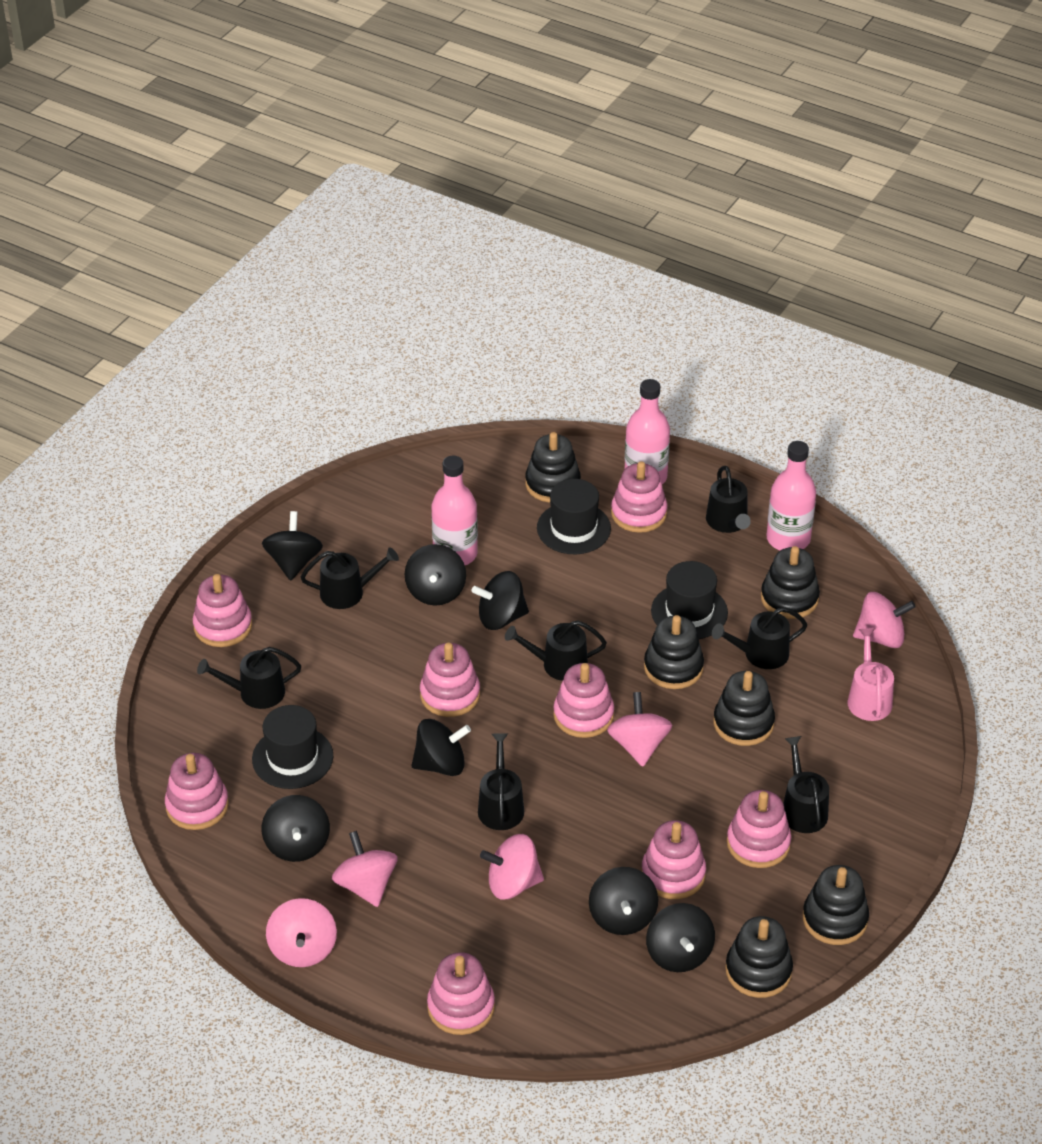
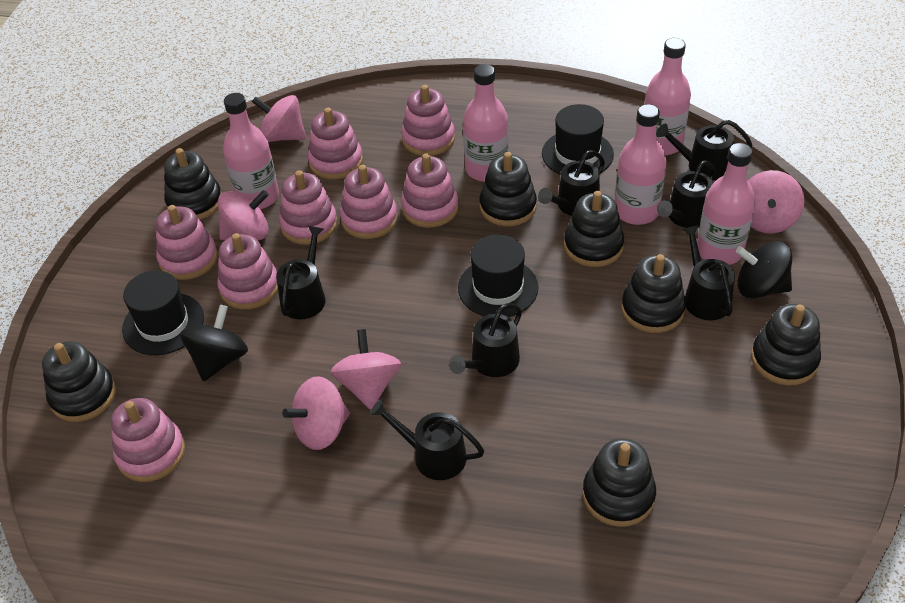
black spinning top: [262,511,323,581] [262,795,330,862] [405,544,466,606] [411,719,471,776] [471,571,529,630] [589,867,658,935] [646,903,715,972] = 7 -> [180,305,248,381] [736,241,792,298] = 2
black stacking toy: [525,432,581,503] [644,615,704,689] [713,671,775,746] [725,916,793,998] [761,546,820,619] [803,865,869,945] = 6 -> [42,341,116,422] [164,148,222,220] [479,152,537,226] [564,191,624,267] [582,438,656,527] [621,254,686,333] [751,304,821,386] = 7
pink bottle: [431,456,478,565] [624,379,670,484] [767,441,816,550] = 3 -> [223,93,279,209] [463,64,509,182] [615,104,666,225] [644,38,691,156] [697,143,756,265] = 5
pink watering can: [848,628,894,721] = 1 -> none = 0

